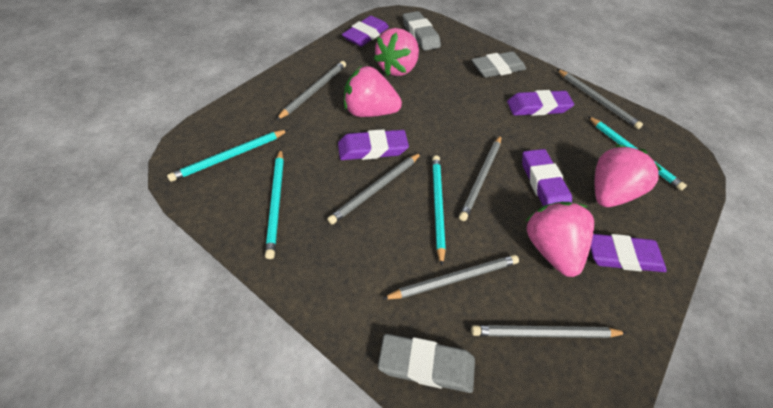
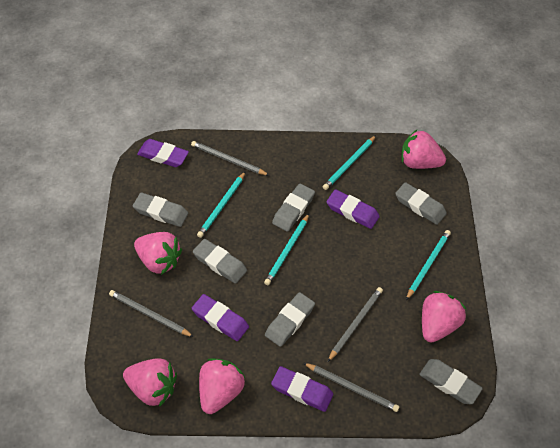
grey eraser: [378,334,475,393] [403,11,441,51] [471,51,526,78] = 3 -> [133,192,188,227] [193,239,247,284] [265,292,315,347] [272,184,315,232] [395,182,447,225] [419,359,483,404] = 6
grey pencil: [276,61,346,120] [327,153,421,224] [382,255,519,300] [459,135,501,221] [471,325,627,338] [557,69,643,129] = 6 -> [109,290,194,337] [191,141,270,176] [304,363,399,412] [328,287,383,362] = 4
pink strawberry: [344,66,402,117] [374,28,419,76] [525,202,594,277] [595,144,662,207] = 4 -> [123,358,177,407] [134,232,182,275] [199,358,245,414] [401,130,446,169] [422,291,466,343] = 5
purple eraser: [338,129,409,160] [342,16,389,47] [507,90,574,116] [522,149,572,206] [590,234,667,272] = 5 -> [137,139,189,167] [192,294,249,341] [271,366,333,412] [326,189,380,229] = 4

